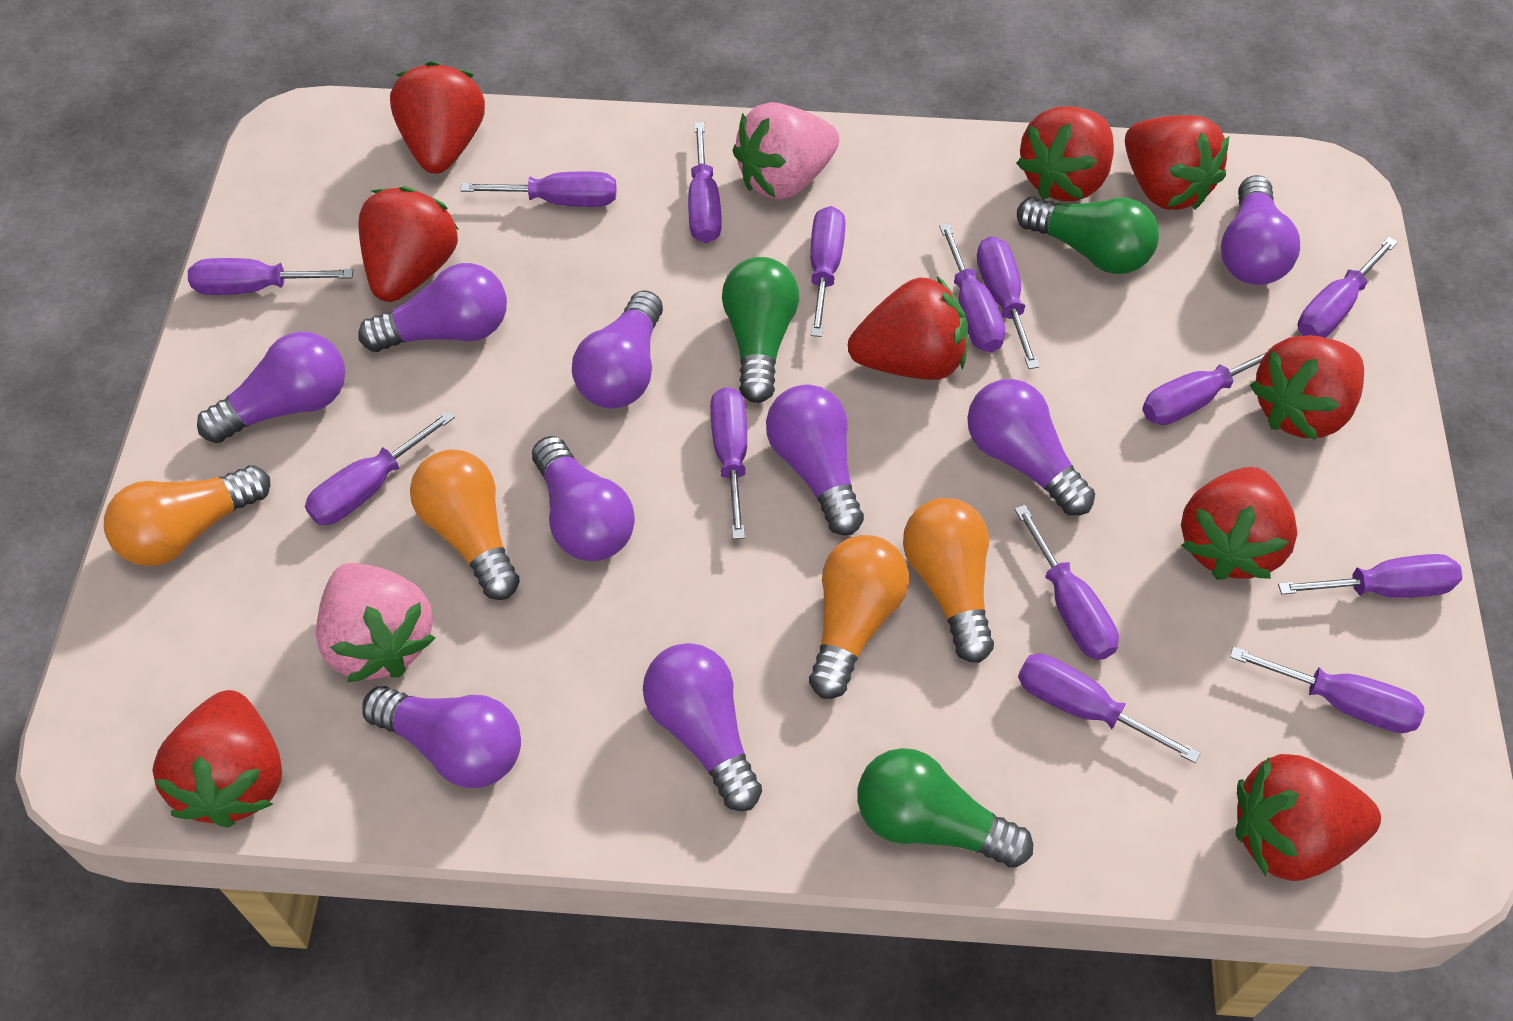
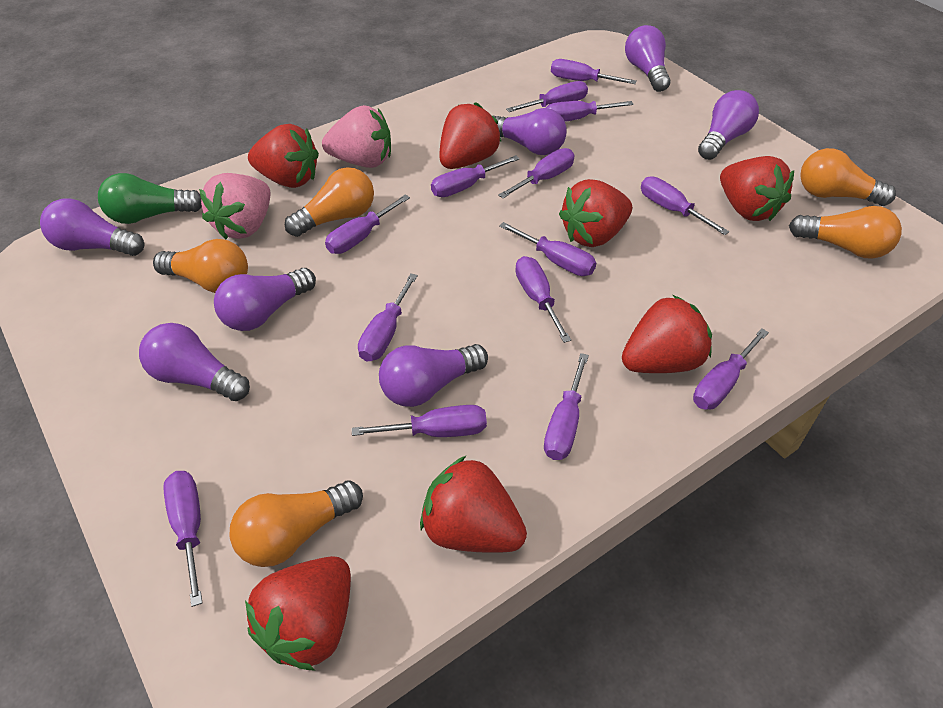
green light bulb: [722,257,799,403] [857,748,1033,868] [1017,197,1159,274] = 3 -> [98,173,202,224] = 1
orange light bulb: [104,465,270,566] [410,450,520,600] [809,535,909,699] [903,498,994,663] = 4 -> [153,239,248,293] [229,481,363,567] [285,167,374,237] [789,206,902,259] [800,148,896,206] = 5
purple light bulb: [197,332,345,443] [358,263,507,352] [362,686,521,788] [532,436,635,561] [572,290,663,408] [643,643,762,811] [766,384,864,535] [967,379,1095,516] [1221,175,1300,285] = 9 -> [40,198,145,256] [139,323,250,401] [214,268,316,331] [379,344,488,407] [493,108,567,155] [625,25,671,92] [698,90,759,160] = 7
red strawberry: [152,690,282,827] [358,186,459,302] [390,61,485,174] [848,276,968,380] [1016,107,1114,201] [1125,115,1229,210] [1181,467,1298,580] [1236,754,1381,881] [1250,335,1364,440] = 9 -> [245,556,351,671] [248,124,319,188] [420,456,527,553] [439,102,501,169] [559,179,632,247] [622,295,712,373] [720,156,794,221] = 7

